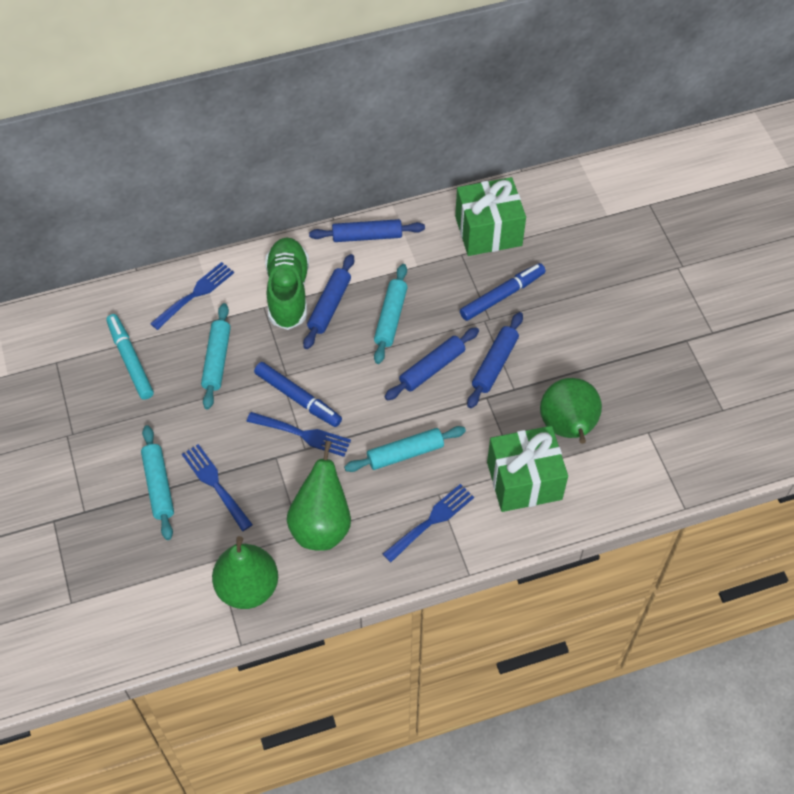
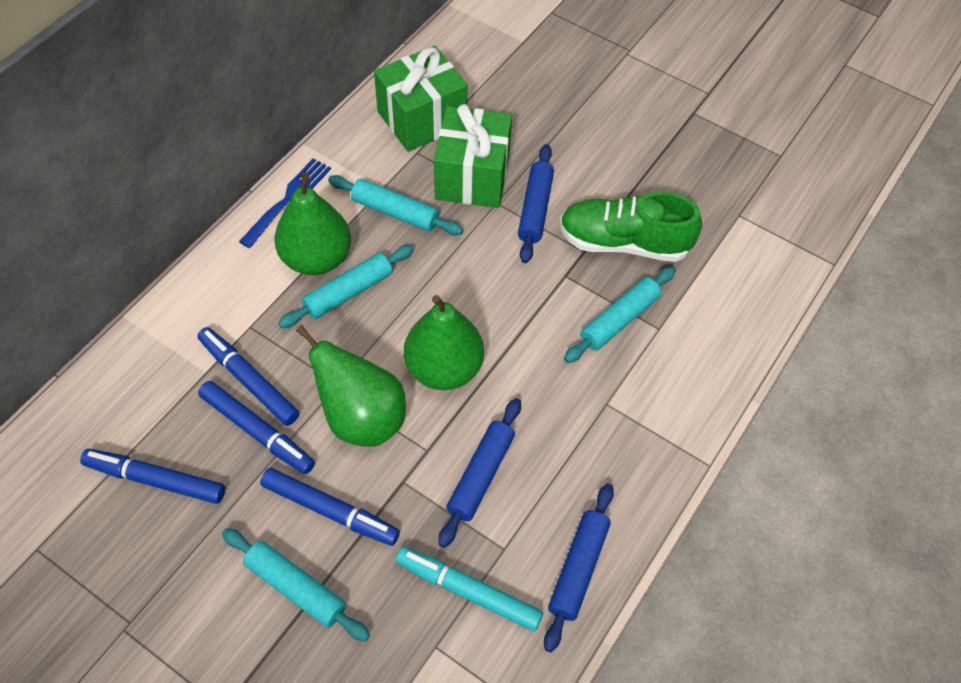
blue fork: [150,262,234,330] [182,444,253,531] [247,412,351,457] [383,484,474,562] = 4 -> [239,158,331,248] = 1
blue marker: [254,362,342,427] [460,263,546,321] = 2 -> [80,449,225,504] [197,327,299,426] [198,381,315,474] [260,468,400,546] = 4
blue rolling pin: [303,254,354,349] [309,219,425,242] [384,327,479,401] [467,312,523,408] = 4 -> [439,398,521,548] [518,144,554,263] [544,483,614,652] = 3

